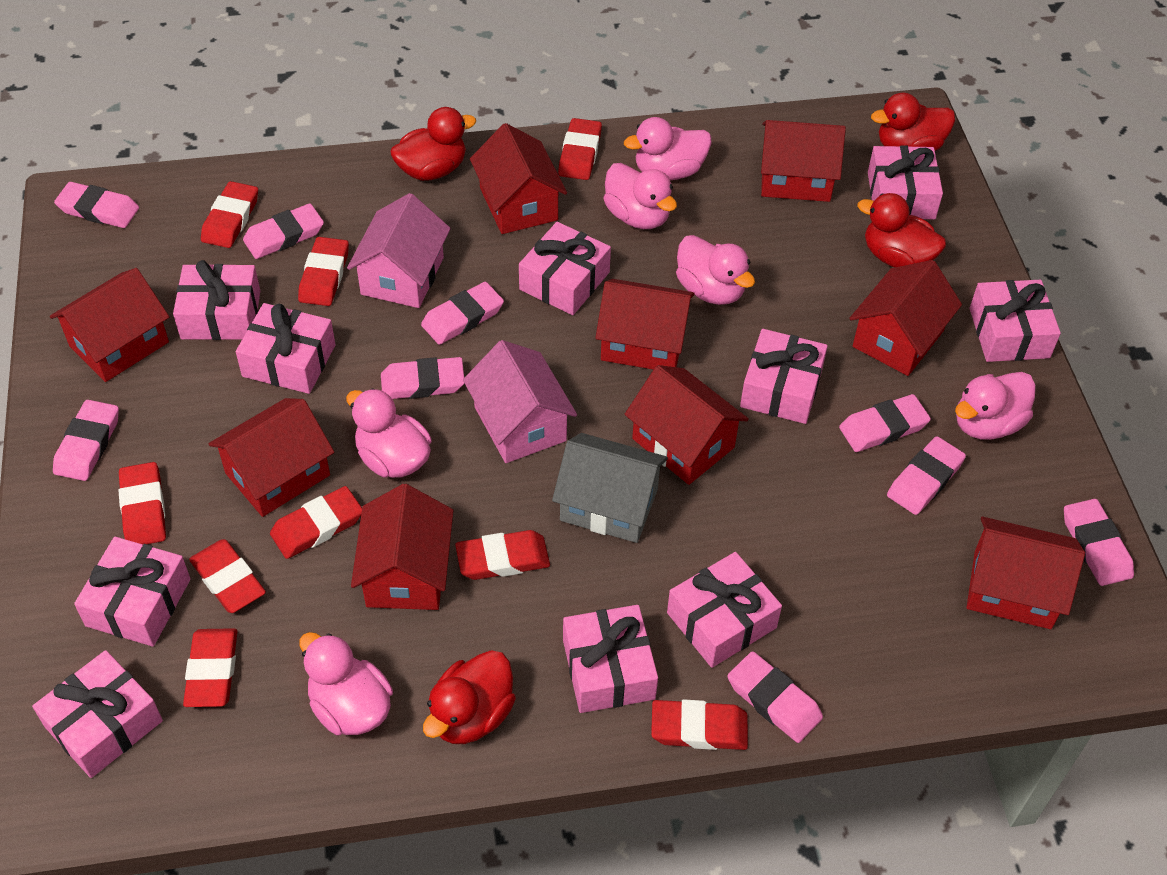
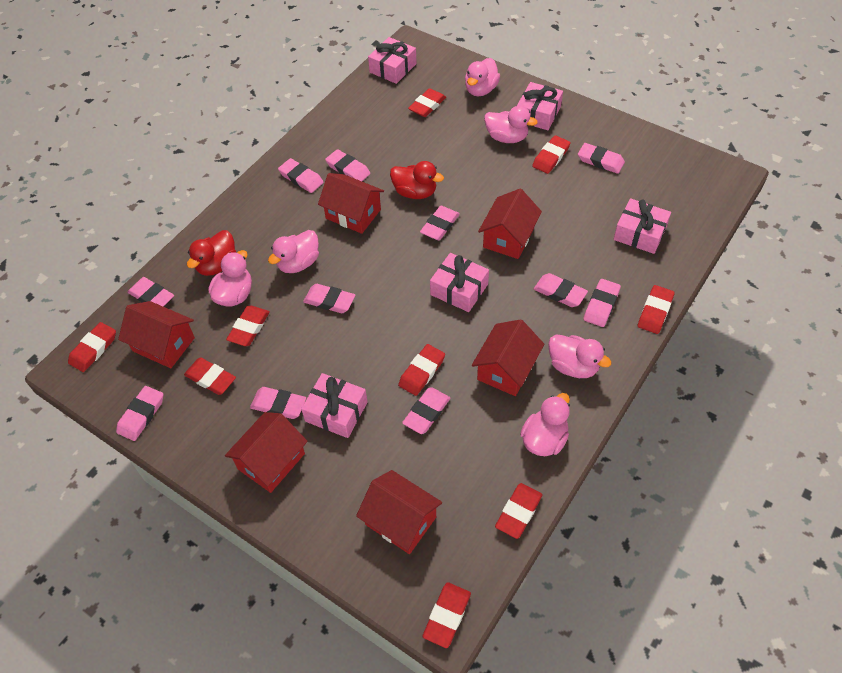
grey house: [552,433,668,543] = 1 -> none = 0
pink eraser: [53,400,119,481] [54,182,139,228] [243,203,324,259] [381,357,464,399] [421,282,504,345] [727,651,823,743] [839,394,931,452] [887,436,966,515] [1064,499,1134,586] = 9 -> [116,386,163,441] [127,277,174,307] [250,387,306,419] [278,158,324,193] [303,284,355,313] [325,149,370,181] [402,387,450,434] [420,206,460,240] [534,273,588,307] [578,143,625,174] [583,279,621,327] = 11
pink gift: [32,650,163,778] [74,537,191,647] [173,260,260,340] [236,303,336,394] [519,222,611,315] [563,605,658,713] [667,552,782,668] [740,329,828,424] [868,145,943,219] [969,280,1061,362] = 10 -> [301,373,368,438] [368,37,417,84] [430,253,489,312] [517,82,563,130] [613,198,671,254] = 5
pink house: [347,193,451,308] [463,340,577,463] = 2 -> none = 0
red duck: [390,107,476,181] [423,650,516,744] [857,193,946,267] [871,93,955,151] = 4 -> [187,230,236,276] [390,161,444,199] = 2
red house: [50,268,169,382] [209,398,334,517] [351,484,453,610] [470,123,567,234] [595,279,695,370] [625,365,749,485] [761,120,846,202] [849,260,962,376] [967,517,1085,629] = 9 -> [118,301,195,368] [225,412,308,493] [318,173,384,234] [356,470,442,554] [472,319,544,396] [478,189,542,259] = 6

